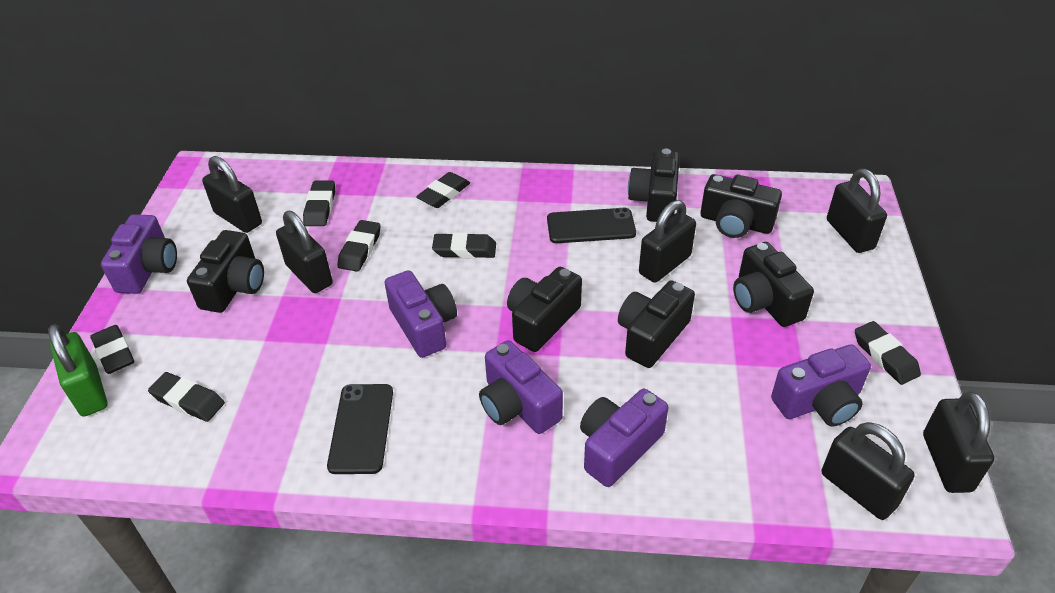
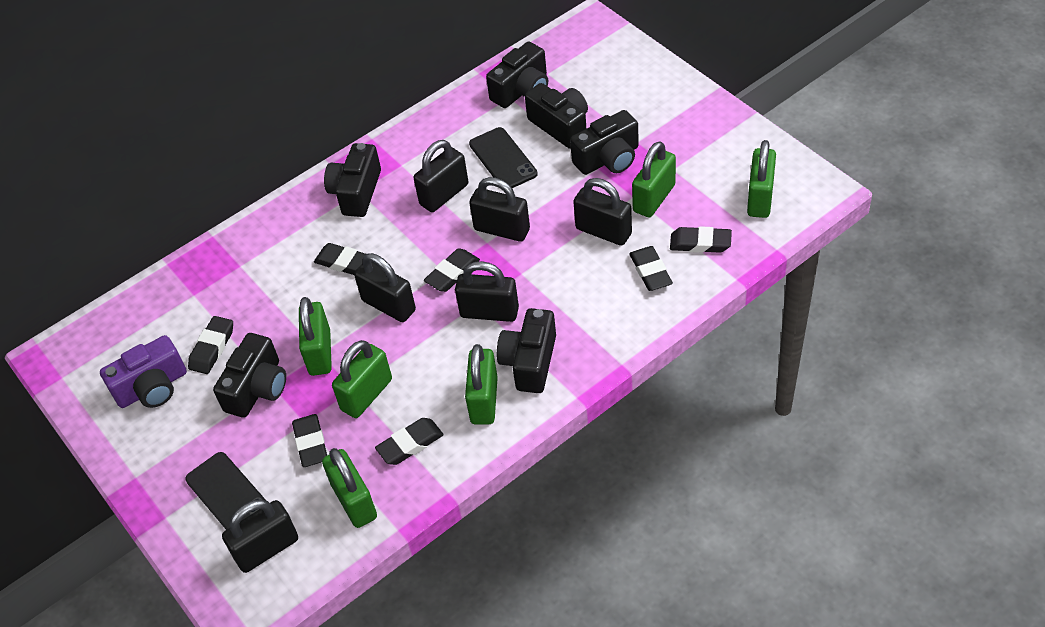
green padlock: [48,324,108,416] = 1 -> [299,297,332,376] [322,448,377,528] [332,340,392,418] [465,344,498,425] [632,141,676,217] [747,140,776,218] = 6
purple camera: [101,214,177,294] [384,270,457,358] [479,340,563,434] [580,388,668,487] [771,344,871,427] = 5 -> [100,335,187,408] = 1

